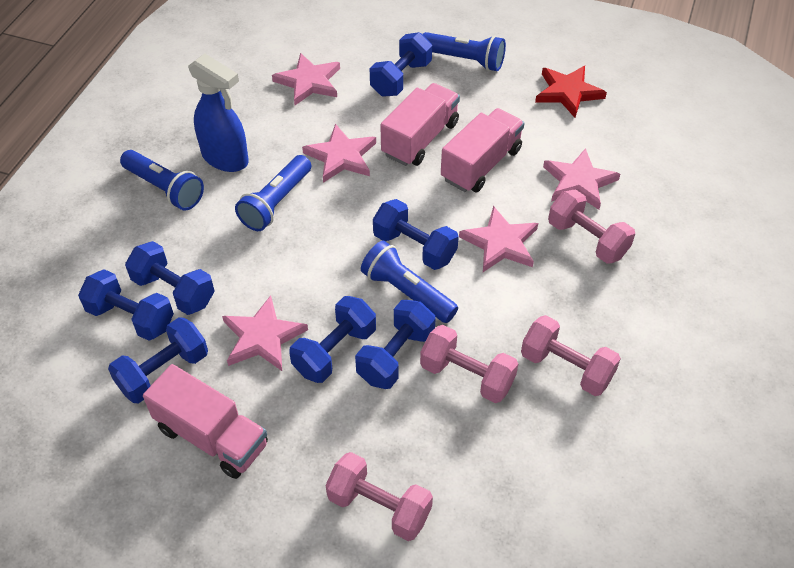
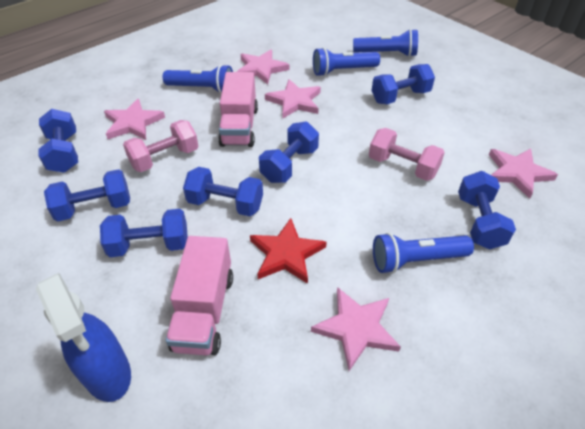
pink dumbbell: [326,452,433,541] [420,325,518,403] [521,315,621,396] [548,189,635,264] = 4 -> [123,120,198,172] [369,128,445,181] = 2
pink truck: [143,364,268,479] [380,83,460,166] [441,108,524,192] = 3 -> [166,236,233,355] [218,72,258,147] = 2

